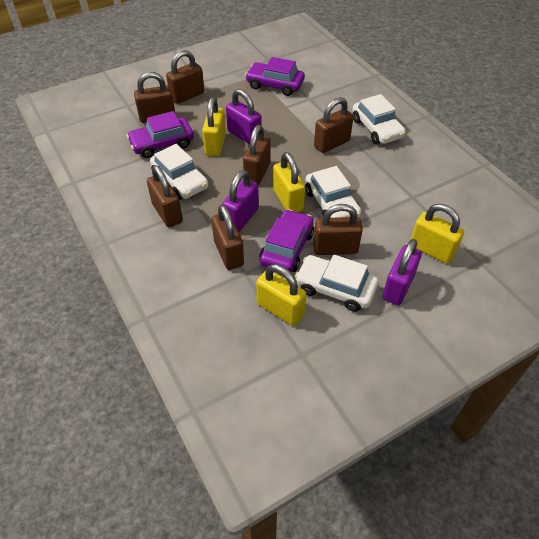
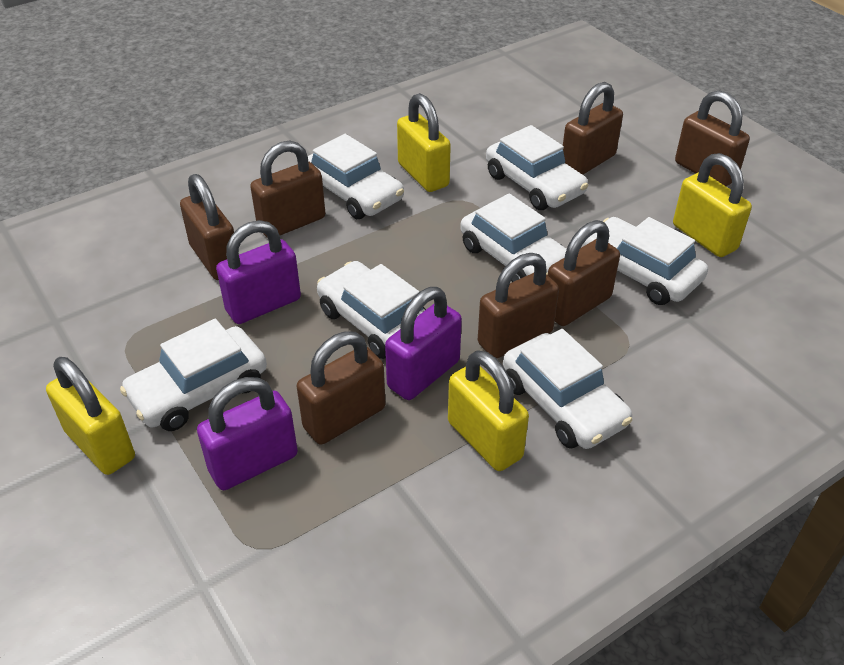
purple car: [127,111,194,158] [245,57,305,96] [259,209,314,272] = 3 -> none = 0
white car: [150,144,208,200] [295,255,378,312] [305,166,361,218] [352,94,406,144] = 4 -> [120,319,267,431] [308,134,404,219] [317,261,426,359] [460,194,567,282] [486,125,588,210] [503,329,632,449] [583,217,708,305] = 7

